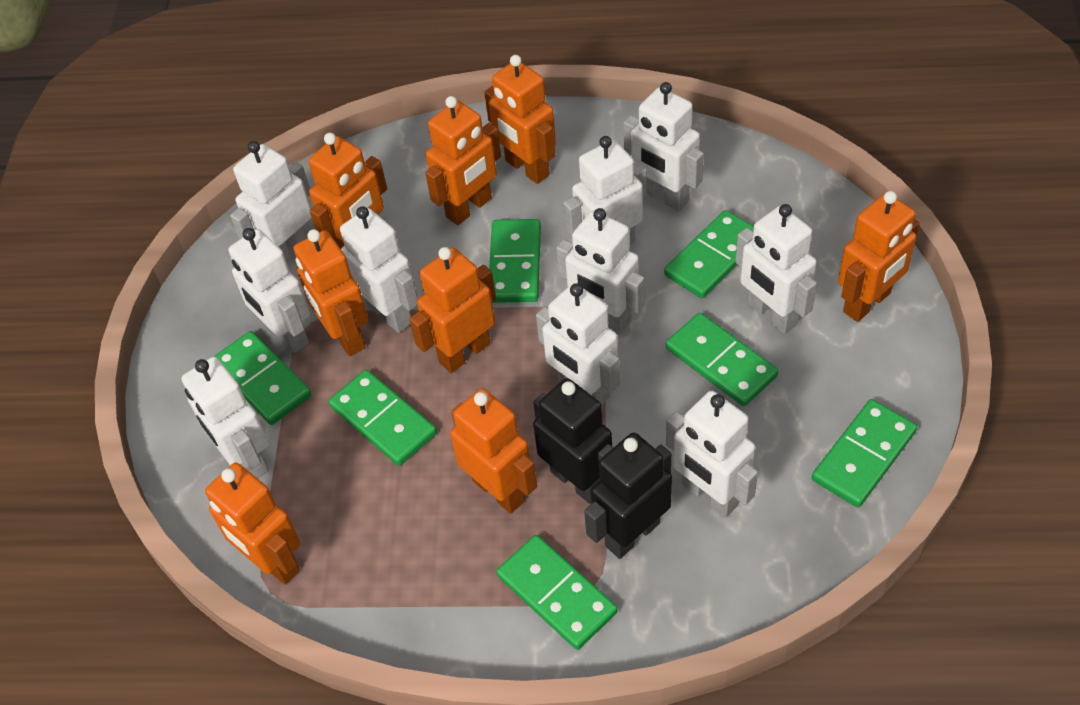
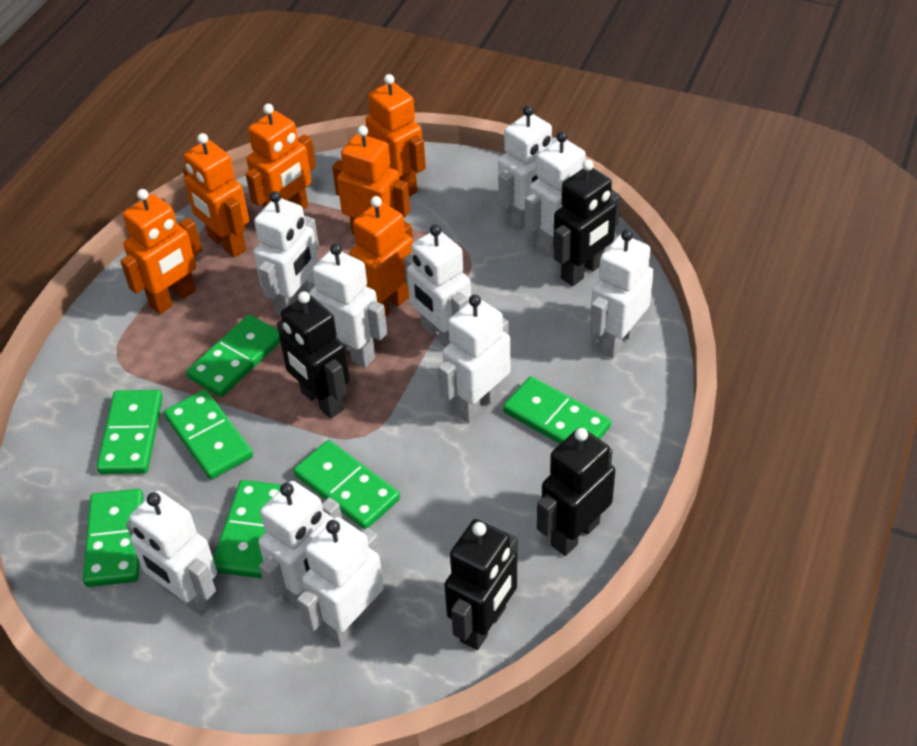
black robot: [533,378,614,504] [584,432,672,559] = 2 -> [277,291,350,419] [444,519,518,650] [537,427,615,556] [553,159,621,286] = 4
orange robot: [205,463,300,584] [293,229,369,356] [308,133,387,249] [409,247,496,373] [425,96,501,225] [450,388,537,514] [484,55,556,184] [838,191,919,322] = 8 -> [120,189,202,314] [183,133,249,258] [246,104,316,210] [332,126,410,235] [349,196,413,317] [366,74,426,197] = 6

